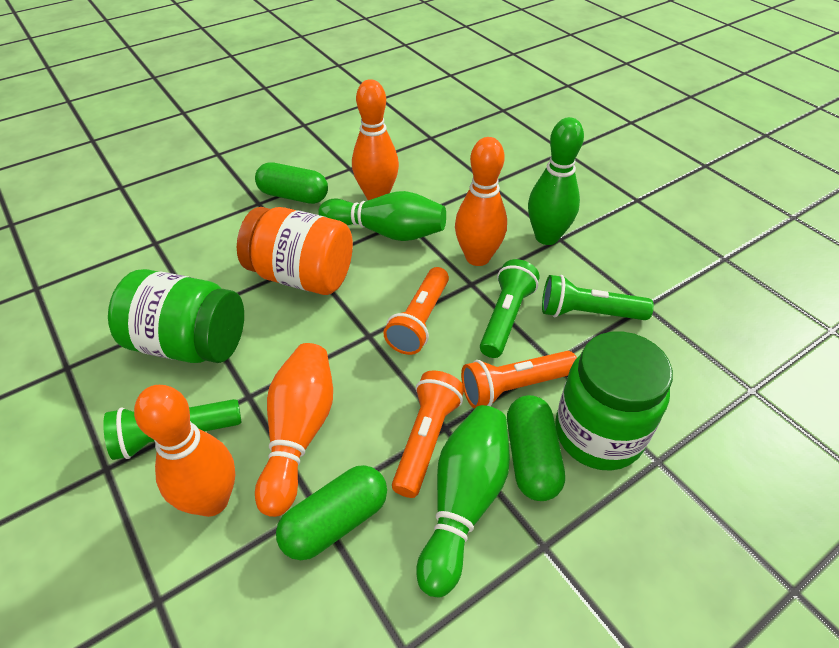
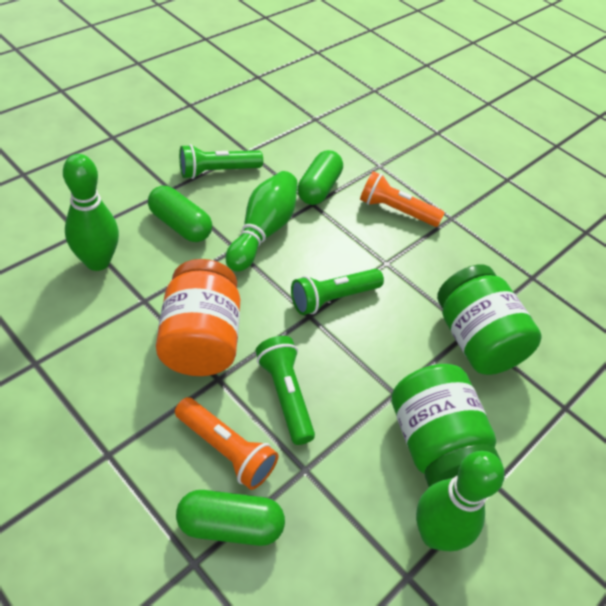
orange bowling pin: [134,385,235,517] [255,343,333,517] [352,79,399,200] [455,137,507,266] = 4 -> none = 0
orange flashlight: [383,267,449,355] [392,370,465,498] [461,351,577,408] = 3 -> [175,397,278,490] [360,171,445,227] = 2

